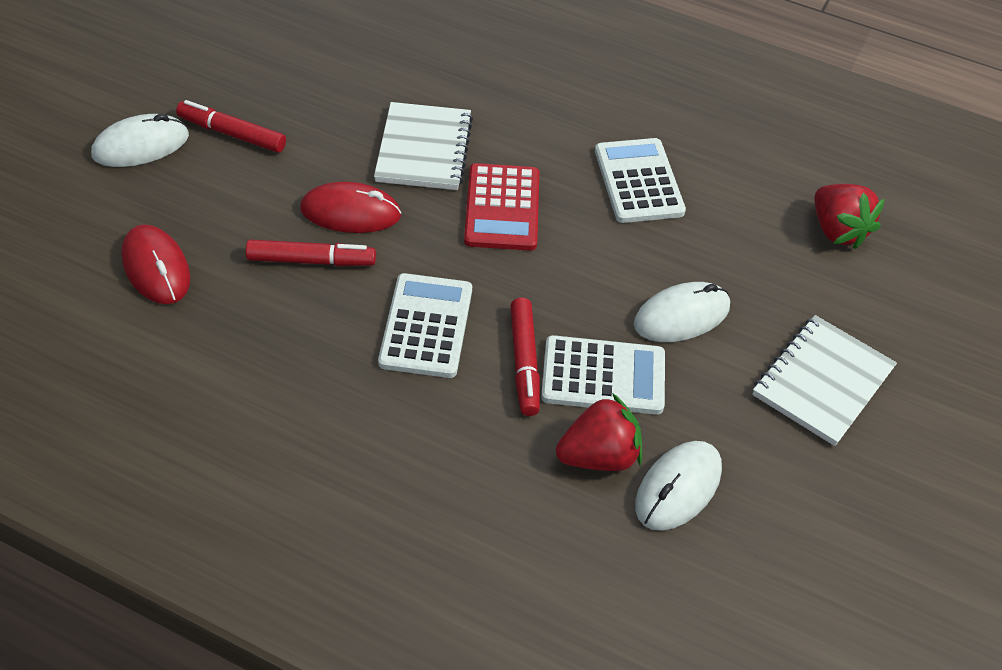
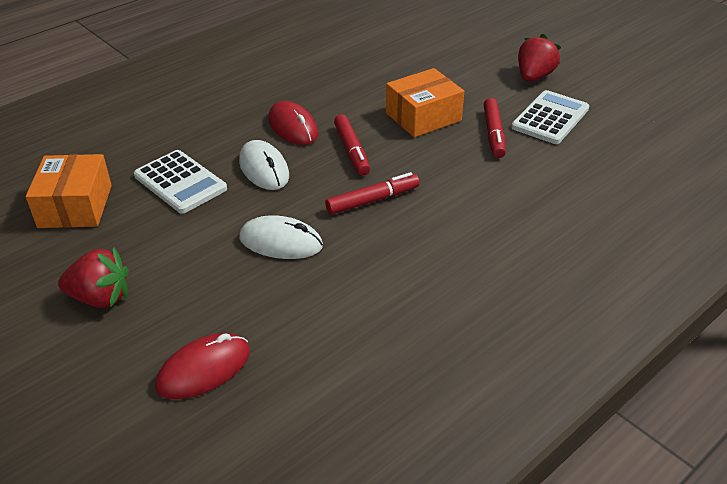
orange box: none = 0 -> [26,154,112,228] [386,68,464,137] = 2
red calculator: [464,163,540,251] = 1 -> none = 0
white calculator: [378,273,472,378] [541,335,665,415] [595,138,686,223] = 3 -> [134,150,227,214] [511,90,589,144] = 2
white mouse: [91,114,189,167] [634,282,730,342] [635,441,722,531] = 3 -> [239,140,289,190] [239,215,323,259] = 2
white notebook: [374,102,473,190] [752,315,897,446] = 2 -> none = 0

